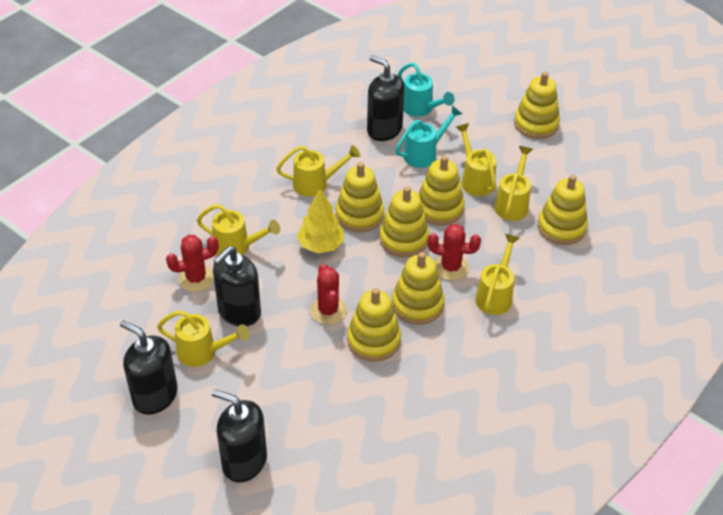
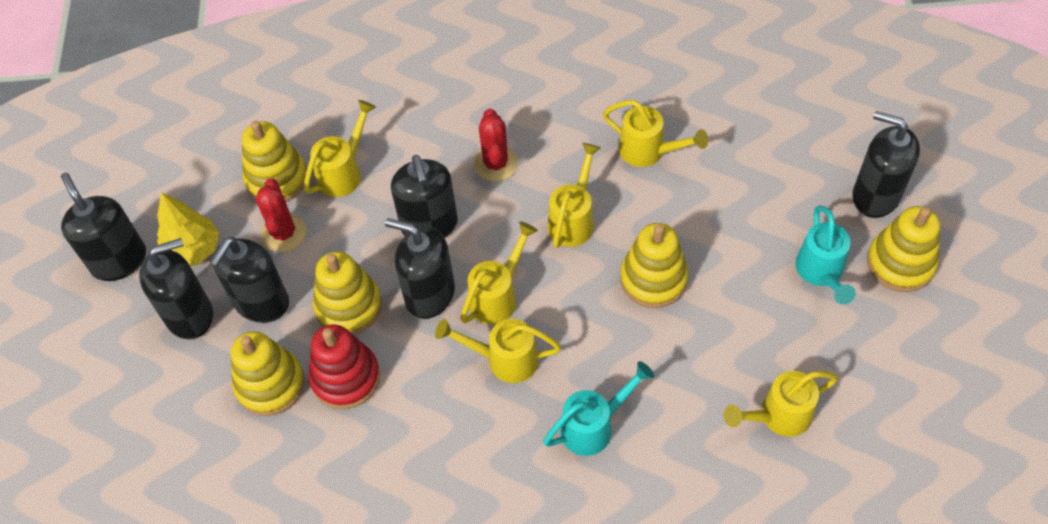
black soap dispenser: [120,320,178,415] [212,389,267,482] [213,246,261,326] [367,55,405,141] = 4 -> [61,172,146,281] [139,238,213,339] [210,237,289,323] [385,218,455,319] [391,155,458,238] [852,111,920,218] = 6
red cactus: [166,235,218,292] [310,264,347,325] [427,224,481,281] = 3 -> [255,178,306,252] [474,108,518,182] = 2
red stacking toy: none = 0 -> [309,324,380,409] = 1
yellow stacking toy: [335,162,384,232] [347,288,401,362] [379,186,429,257] [392,252,444,325] [418,155,465,225] [514,72,560,139] [538,175,588,245] = 7 -> [231,331,305,416] [242,121,307,202] [313,251,382,335] [620,223,688,308] [867,206,940,292] = 5

